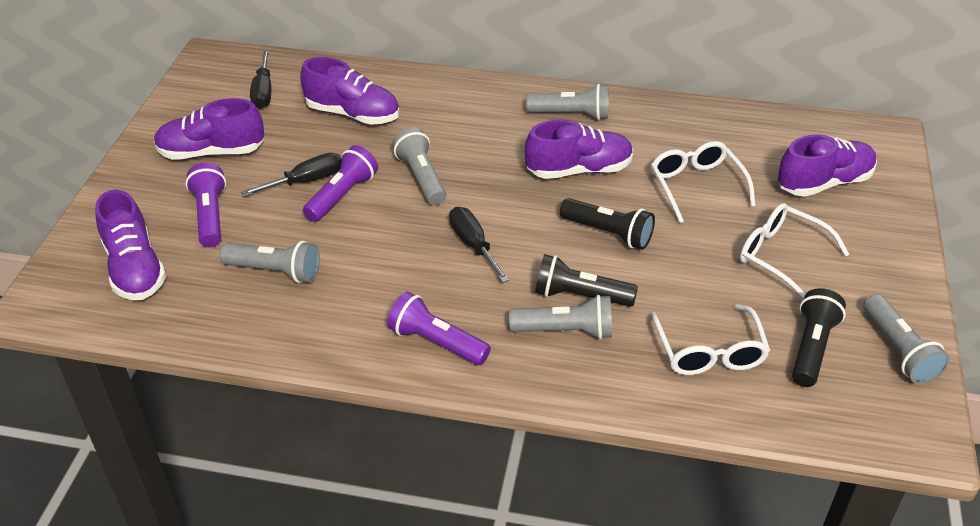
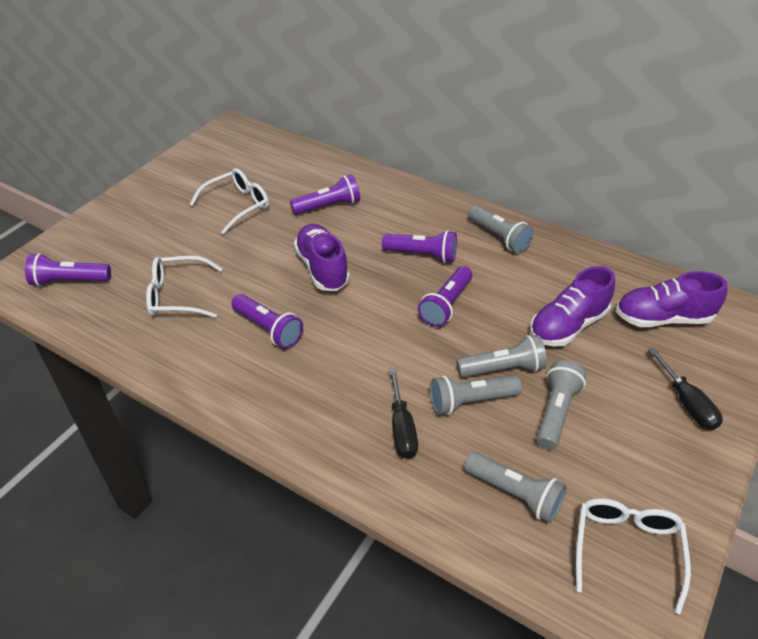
black flashlight: [535,254,638,307] [560,198,655,250] [792,288,846,387] = 3 -> none = 0
black screwdriver: [241,153,342,197] [250,49,271,109] [449,207,510,283] = 3 -> [389,368,418,459] [648,348,723,430] = 2
purple flashlight: [186,163,226,247] [303,145,378,222] [387,292,491,365] = 3 -> [25,253,111,287] [231,294,303,349] [290,174,360,215] [382,230,457,263] [418,266,472,327] = 5
purple shoe: [95,190,166,300] [154,98,264,160] [300,57,399,125] [525,120,633,179] [777,134,877,197] = 5 -> [294,224,350,291] [530,266,615,347] [616,271,727,327] = 3

